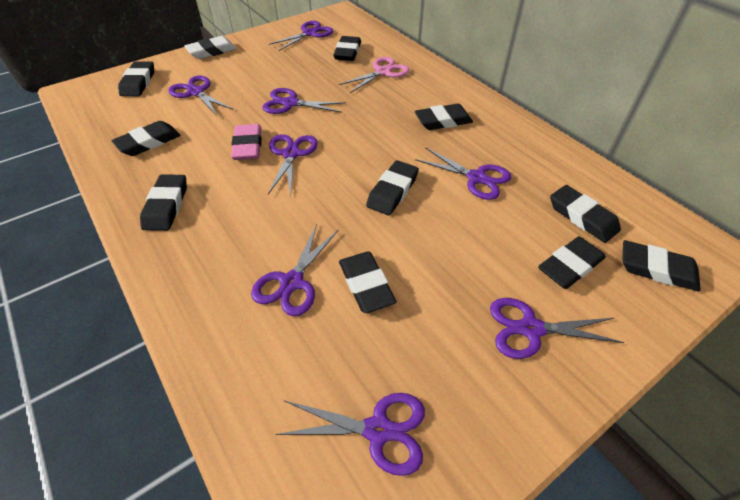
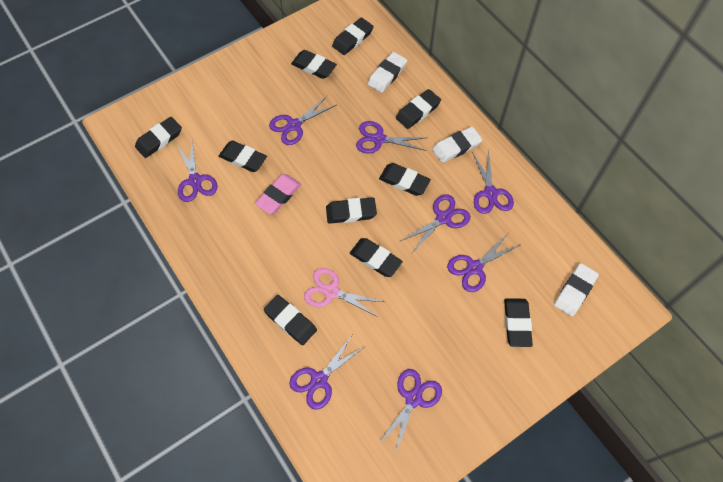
white eraser: [184,36,237,59] = 1 -> [368,52,407,93] [432,127,482,163] [554,263,599,316] = 3

